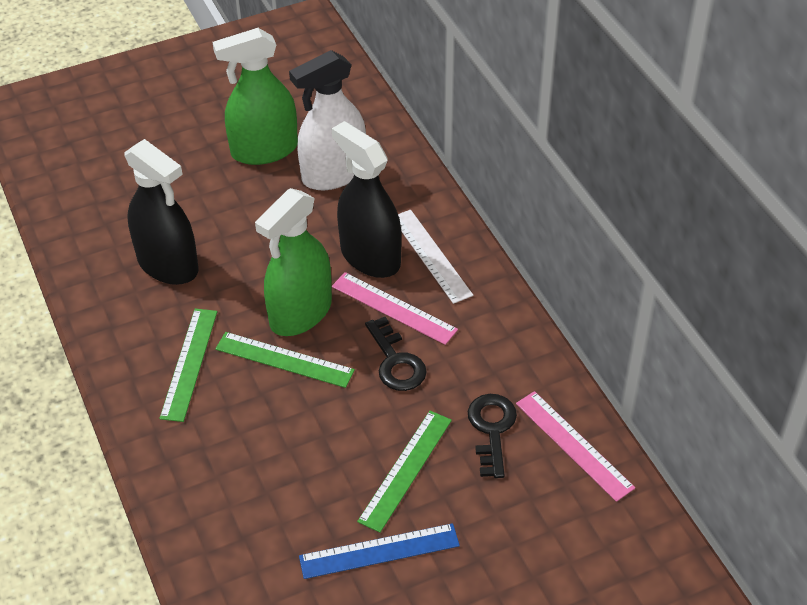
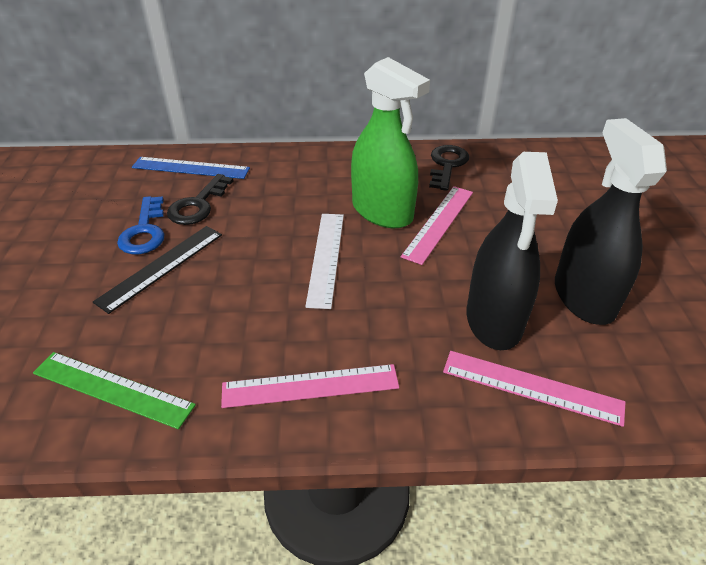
black ruler: none = 0 -> [93,226,222,314] = 1
blue key: none = 0 -> [117,196,165,254] = 1
green ruler: [159,309,217,422] [215,332,355,388] [357,411,452,533] = 3 -> [33,352,196,429] = 1
green spray bottle: [213,28,298,165] [255,188,332,336] = 2 -> [351,57,430,228] = 1
pink ruler: [332,272,458,345] [516,391,635,502] = 2 -> [221,364,399,408] [401,186,473,265] [443,351,626,427] = 3
white spray bottle: [289,50,366,190] = 1 -> none = 0

